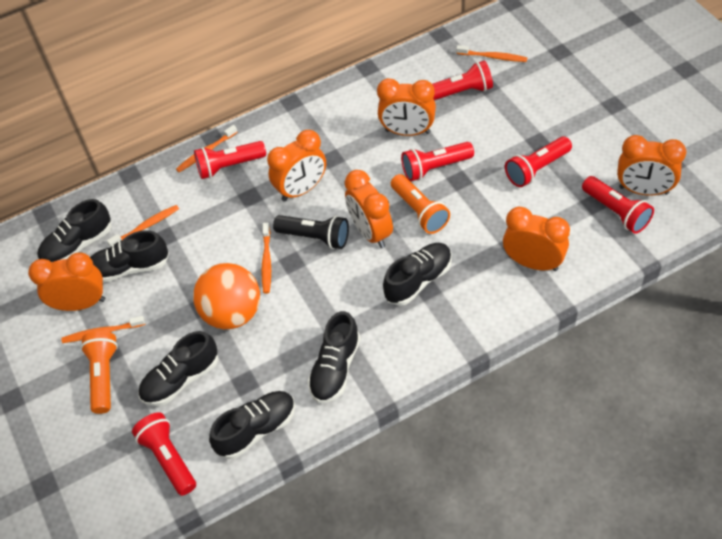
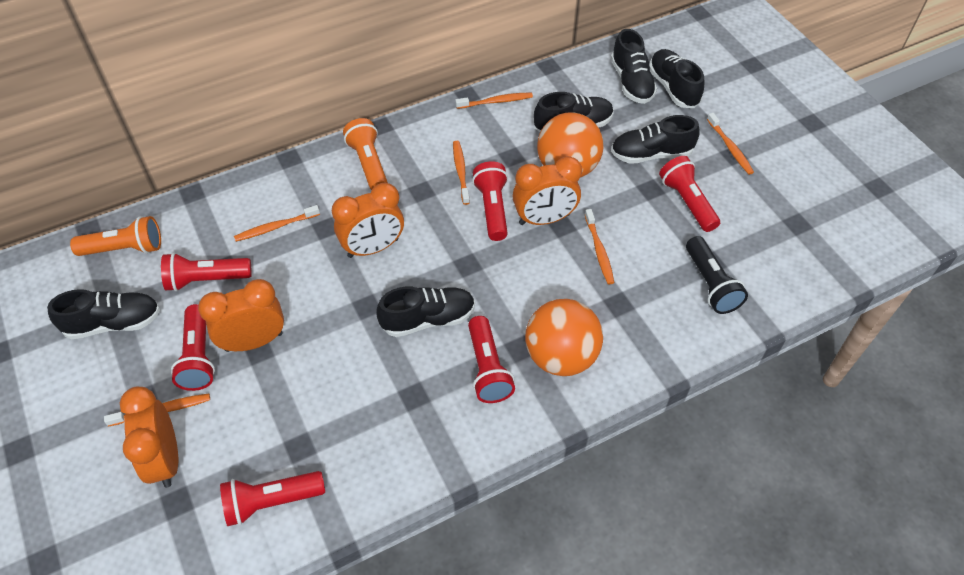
orange ball: [193,263,260,329] = 1 -> [525,299,603,376] [537,112,603,178] = 2
orange clock: [28,253,105,311] [267,130,326,202] [345,170,393,248] [377,78,436,136] [503,207,570,271] [617,135,686,196] = 6 -> [120,387,178,488] [198,279,284,352] [332,183,404,258] [513,156,582,225] = 4
orange toothbrush: [61,316,145,343] [107,205,179,247] [176,125,237,172] [261,223,271,294] [456,45,528,62] = 5 -> [104,394,210,426] [234,205,320,242] [453,141,470,205] [455,92,533,109] [585,209,614,285] [707,113,754,175] = 6

